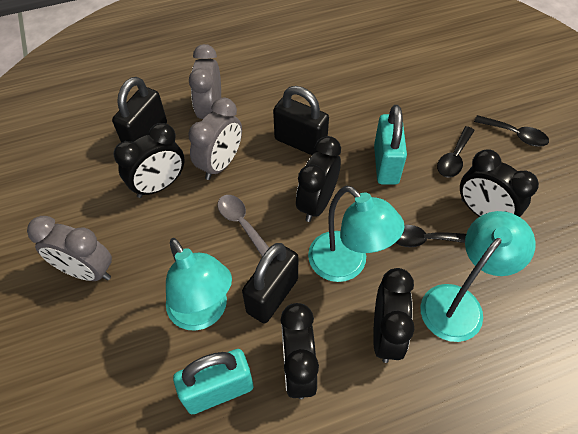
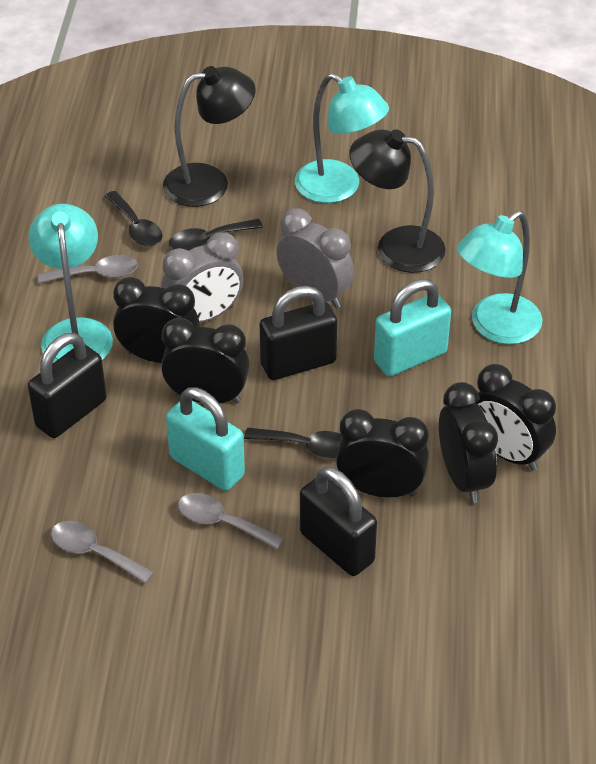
black lamp: none = 0 -> [163,66,255,207] [349,129,446,273] = 2
grey clock: [27,216,112,281] [188,97,242,180] [189,44,221,119] = 3 -> [161,232,244,323] [277,208,354,308] = 2
grey spoon: [218,195,269,257] = 1 -> [38,255,138,284] [51,521,154,584] [178,493,284,550] = 3

